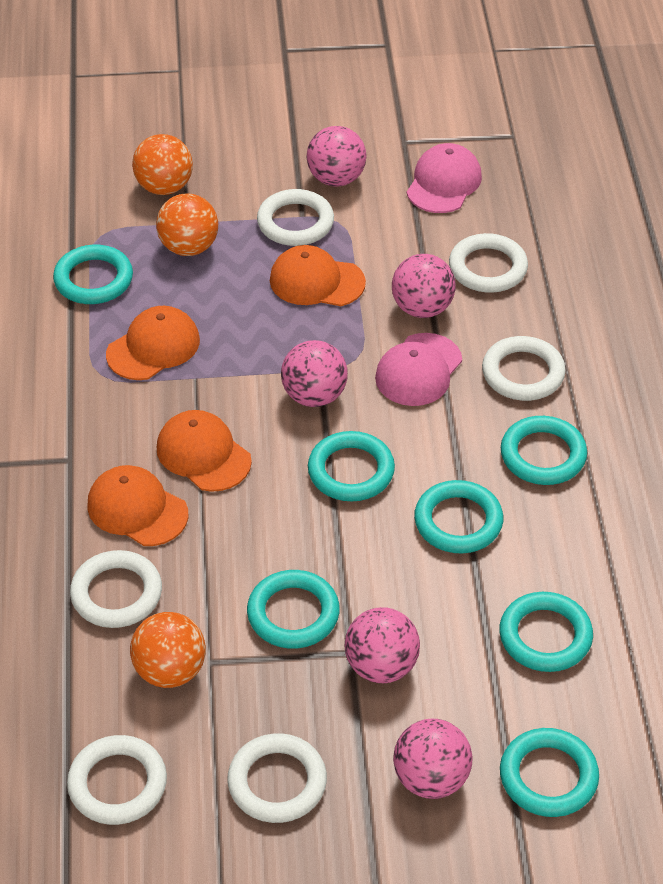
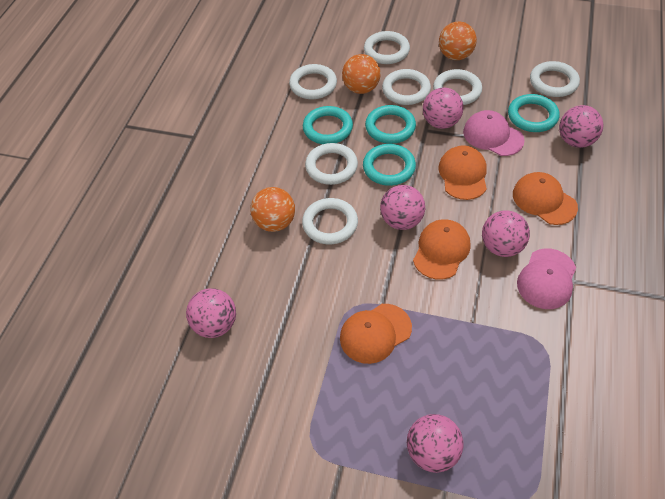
pink ball: [281,340,348,407] [307,126,367,186] [345,607,420,683] [392,254,456,318] [393,719,473,799] = 5 -> [186,288,236,338] [380,185,425,230] [407,414,464,473] [423,88,463,129] [482,210,530,257] [559,105,603,148] = 6
turquoise ring: [53,245,133,304] [247,570,340,648] [308,431,395,501] [414,480,503,553] [499,592,593,672] [500,728,599,817] [501,416,587,485] = 7 -> [303,106,353,144] [363,144,416,186] [365,105,416,144] [508,94,560,132] = 4
white ring: [67,735,167,825] [70,550,162,628] [227,733,327,823] [257,189,334,246] [449,233,528,293] [482,336,566,401] = 6 -> [289,64,337,99] [302,198,358,244] [305,143,358,185] [364,31,410,64] [382,69,431,105] [433,69,482,105] [530,61,580,97] = 7

